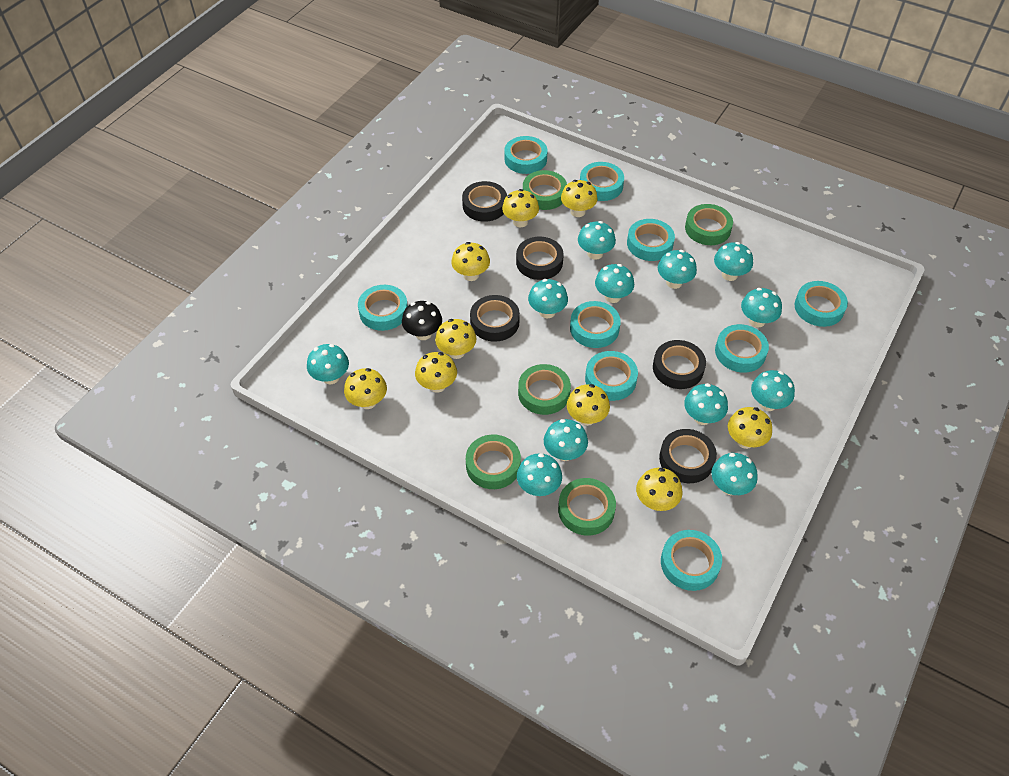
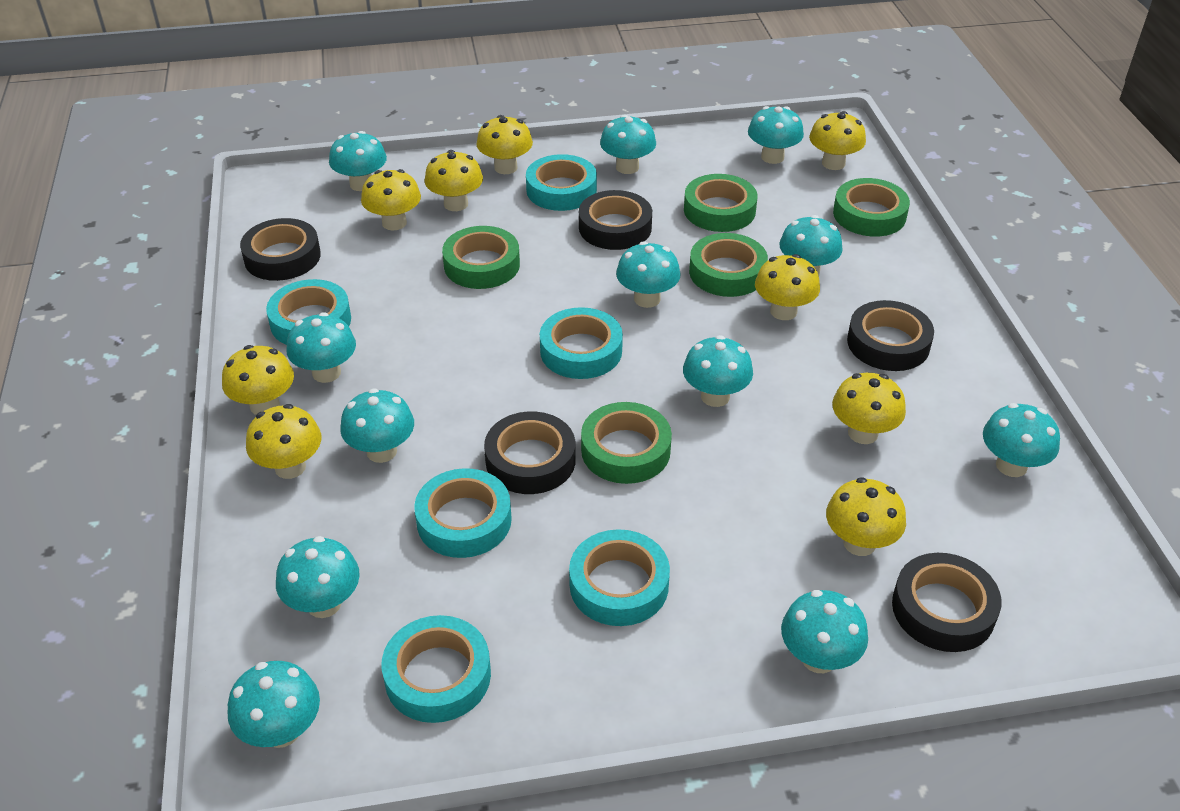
black mushroom: [402,301,442,340] = 1 -> none = 0
turquoise tape: [358,285,408,331] [504,136,548,174] [570,301,621,348] [580,162,624,201] [585,351,638,401] [627,219,675,261] [661,530,722,591] [715,324,769,373] [794,281,848,327] = 9 -> [266,279,351,345] [381,615,491,723] [414,468,512,558] [526,154,597,211] [540,307,623,379] [569,529,670,626] = 6

